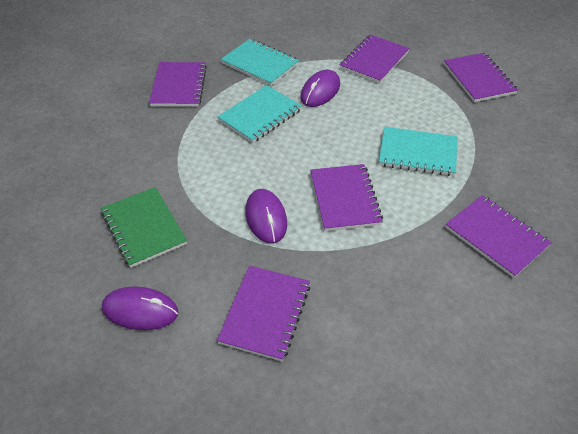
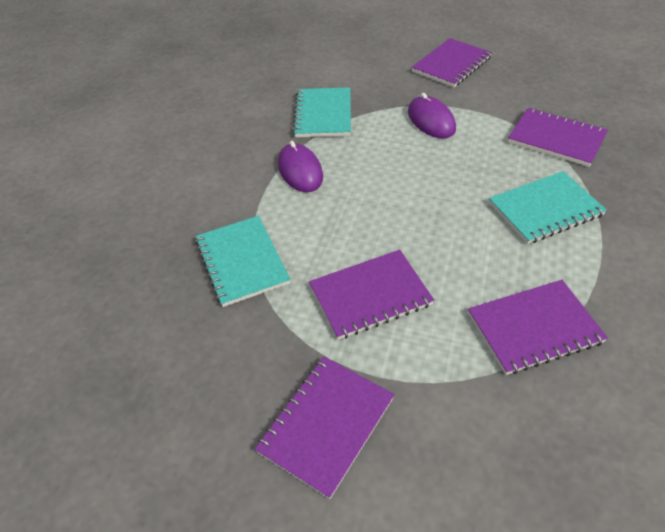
green notebook: [101,187,187,268] = 1 -> none = 0
purple mouse: [102,286,178,330] [245,189,287,243] [300,70,340,107] = 3 -> [278,141,323,192] [408,93,456,138] = 2
purple notebook: [149,62,207,107] [217,266,310,361] [310,164,383,231] [340,35,410,83] [444,53,518,102] [445,195,552,278] = 6 -> [255,356,395,499] [309,250,434,340] [412,38,492,87] [468,280,608,375] [508,108,608,167] = 5

